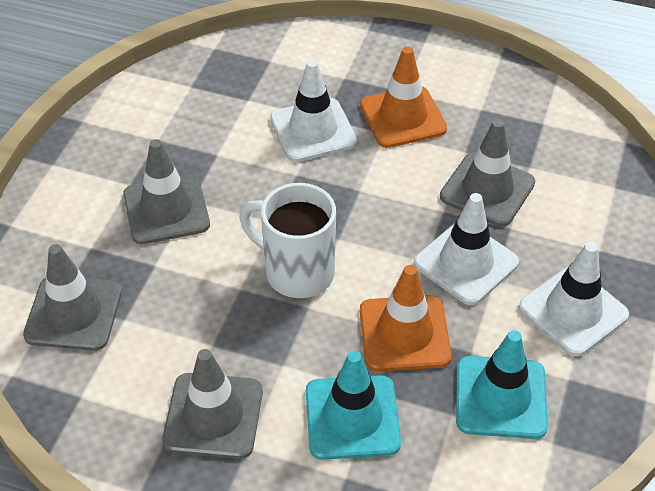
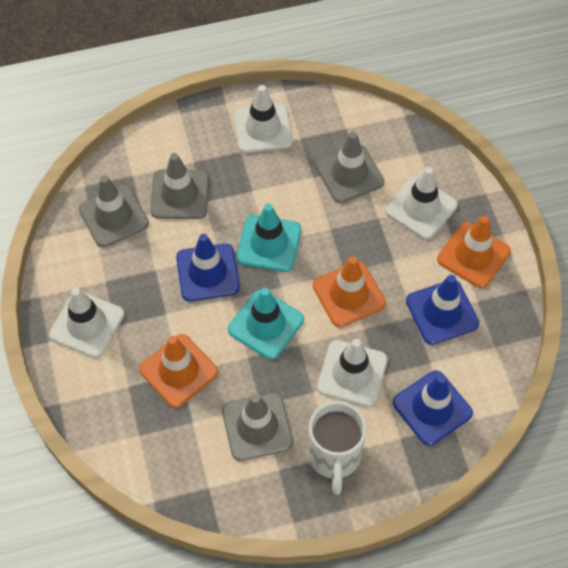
blue traffic cone: none = 0 -> [176,234,240,301] [393,371,473,446] [406,275,479,345] = 3
orange traffic cone: [360,46,447,148] [360,265,452,371] = 2 -> [139,334,218,408] [313,256,386,327] [437,216,511,288] = 3
white traffic cone: [270,60,357,162] [414,193,519,305] [519,242,629,356] = 3 -> [49,288,124,358] [234,85,293,153] [317,339,388,407] [385,167,458,239] = 4

